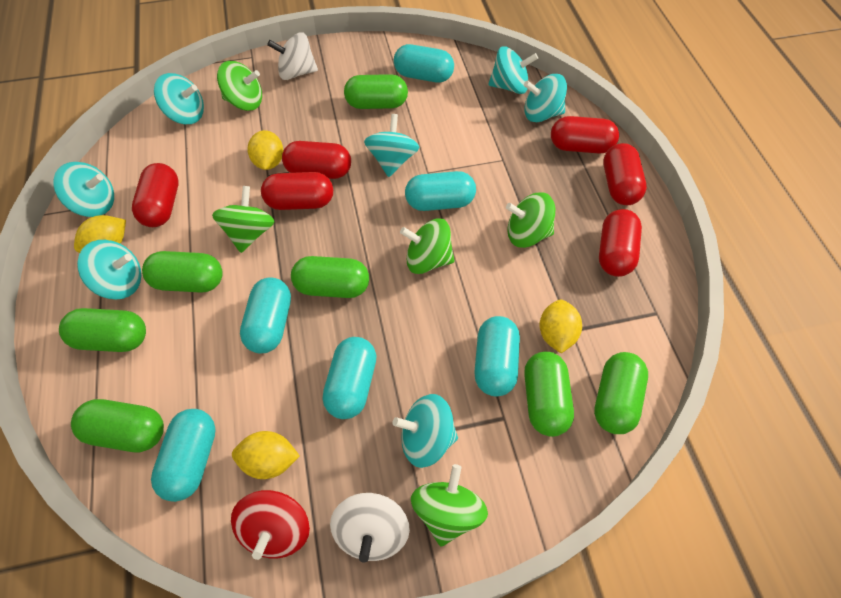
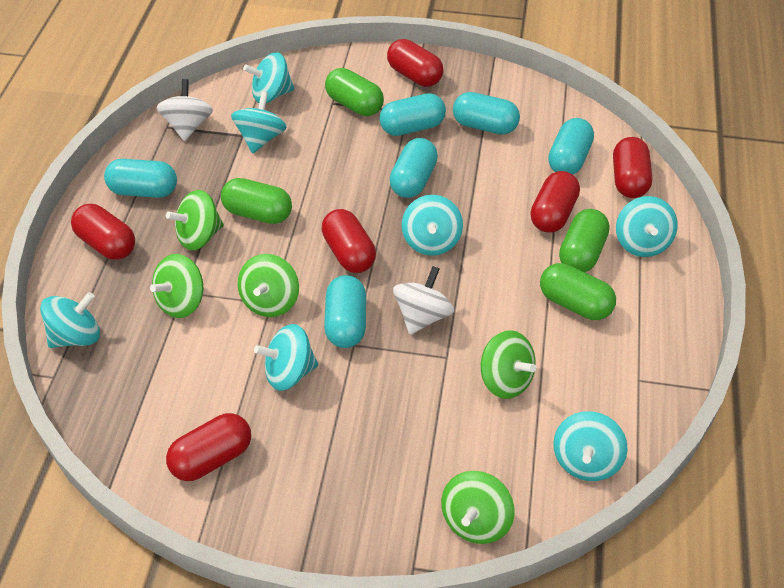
green capsule: [59,308,146,352] [71,399,164,452] [142,251,223,293] [291,256,369,298] [344,74,408,109] [524,352,574,437] [594,352,648,434] = 7 -> [221,178,292,224] [325,68,384,116] [540,263,616,320] [559,209,610,272] = 4
red spinning top: [231,490,310,560] = 1 -> none = 0
yellow lemon: [74,215,126,253] [232,431,300,479] [247,130,283,170] [539,300,582,353] = 4 -> none = 0

